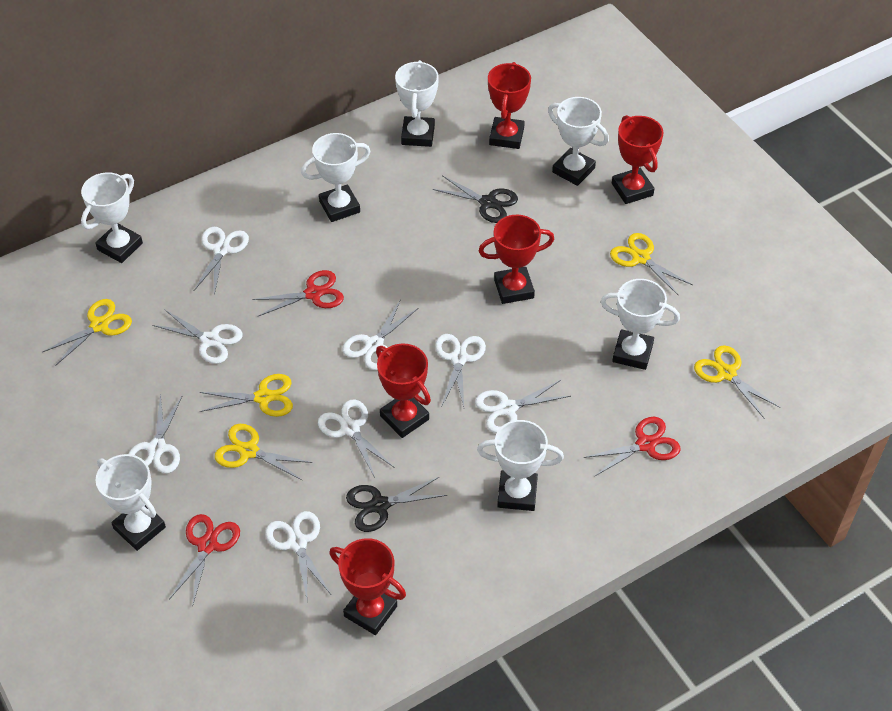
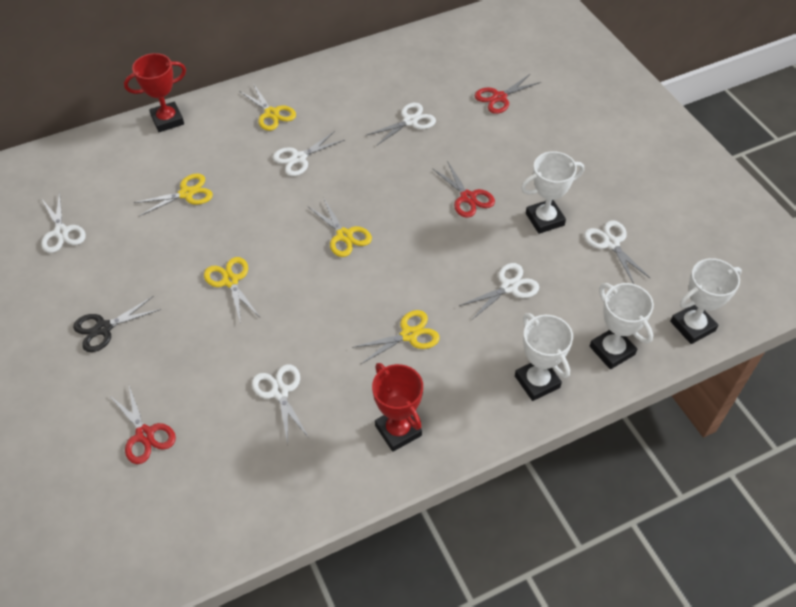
black scissors: [346,477,447,532] [433,175,518,223] = 2 -> [73,296,161,352] = 1
red trophy: [329,538,406,635] [376,343,431,438] [479,215,554,304] [488,62,531,149] [612,115,664,204] = 5 -> [124,53,186,132] [372,363,423,452] = 2
white scissors: [128,393,183,474] [152,309,243,364] [194,227,249,296] [266,511,331,598] [318,399,395,478] [342,299,418,370] [435,334,486,407] [475,380,571,433] = 8 -> [41,192,86,253] [252,364,309,444] [273,131,345,176] [367,103,436,146] [459,263,539,320] [584,220,651,284] = 6
white trophy: [81,172,143,263] [96,454,166,551] [301,133,371,222] [395,60,439,147] [477,420,564,511] [548,97,609,186] [600,279,680,370] = 7 -> [515,313,573,401] [521,151,584,234] [590,283,654,369] [670,258,742,344] = 4

